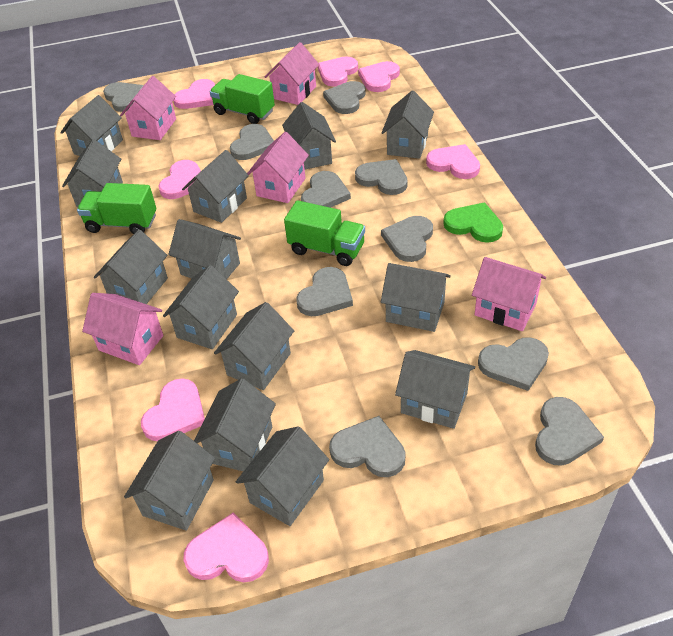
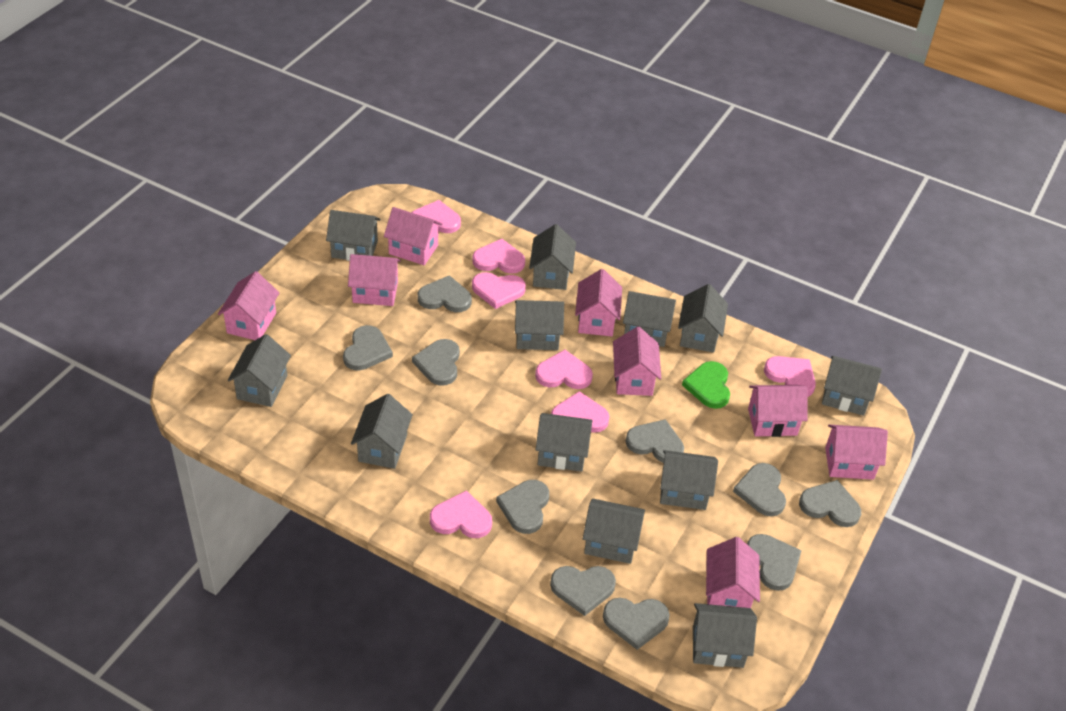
green truck: [77,183,156,234] [210,74,275,124] [284,200,365,266] = 3 -> none = 0
grey house: [60,95,123,156] [62,139,123,207] [94,230,168,304] [124,431,215,531] [163,265,239,349] [168,219,241,279] [182,150,249,223] [194,378,276,472] [214,302,294,390] [236,426,329,526] [282,102,336,169] [381,91,434,159] [381,263,451,332] [395,350,475,429] = 14 -> [228,334,291,407] [326,210,381,261] [351,394,413,469] [515,300,564,350] [529,224,576,290] [536,413,593,472] [583,499,645,564] [623,291,676,347] [660,450,718,510] [678,284,728,353] [693,603,757,668] [822,356,882,416] = 12
pink house: [82,293,163,365] [120,76,176,140] [247,132,309,203] [265,42,319,105] [472,257,546,331] = 5 -> [218,271,279,340] [348,254,401,306] [384,207,443,265] [575,269,622,336] [613,326,661,396] [706,537,760,608] [748,385,807,437] [825,425,888,480] = 8

